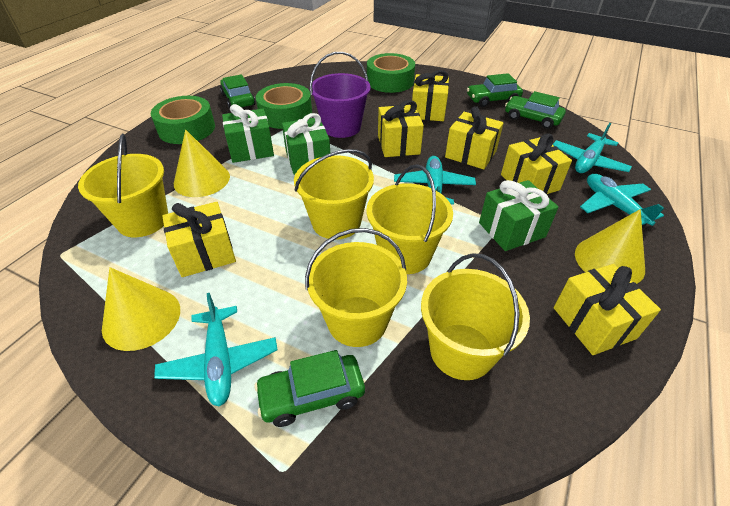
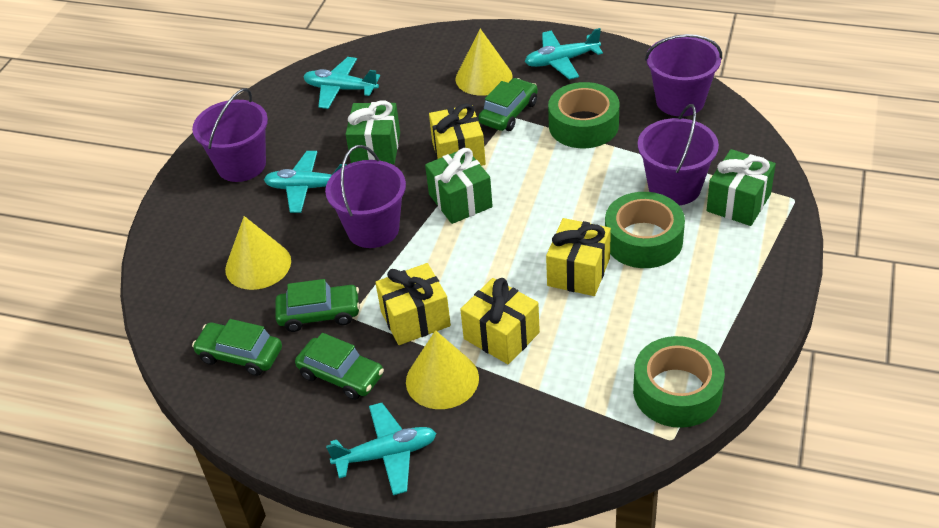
purple bucket: [310,52,371,138] = 1 -> [192,88,268,182] [325,145,406,248] [638,104,719,206] [645,34,722,116] = 4
yellow bucket: [78,134,168,237] [294,149,374,240] [305,228,407,347] [367,164,453,274] [421,254,530,380] = 5 -> none = 0
yellow gift: [162,202,236,277] [378,100,424,157] [412,70,449,121] [445,106,504,169] [501,133,572,194] [554,264,661,355] = 6 -> [375,263,451,345] [429,103,486,166] [460,278,540,365] [546,218,611,296] = 4

